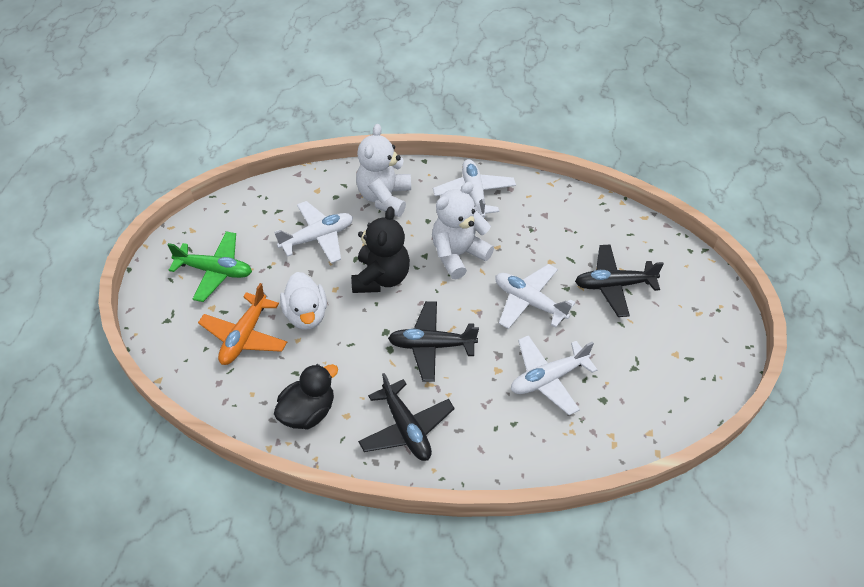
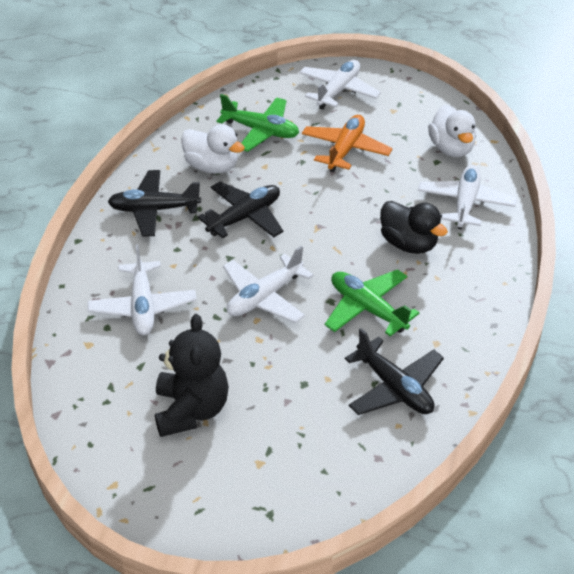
green plane: [167,231,252,302] = 1 -> [216,94,299,152] [325,269,419,337] = 2
white duck: [280,272,327,330] = 1 -> [181,124,245,174] [428,105,477,157] = 2
white teddy bear: [356,124,411,217] [432,182,494,279] = 2 -> none = 0

